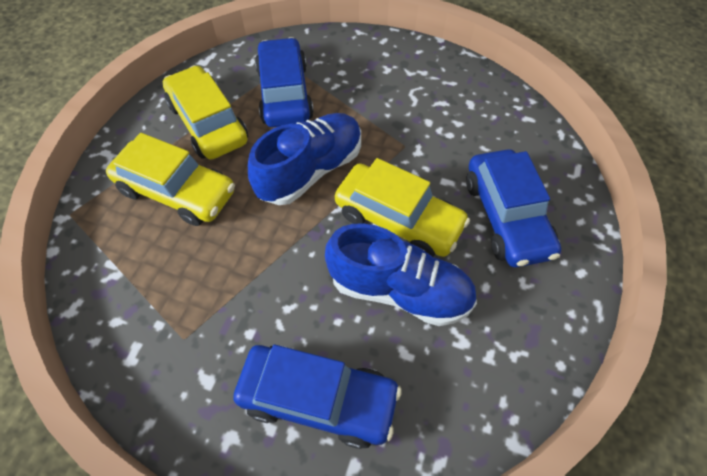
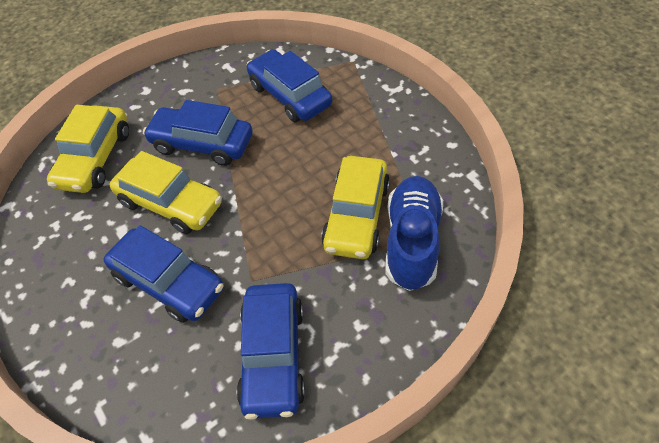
blue car: [233,345,402,449] [255,37,314,127] [466,149,561,267] = 3 -> [103,225,224,323] [143,100,253,166] [236,283,305,420] [246,50,332,122] = 4
blue shoe: [248,113,361,205] [325,223,477,326] = 2 -> [386,176,443,291] = 1

